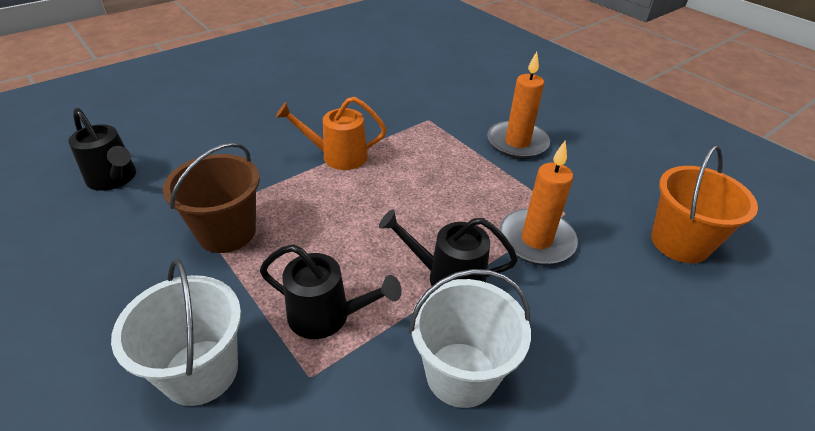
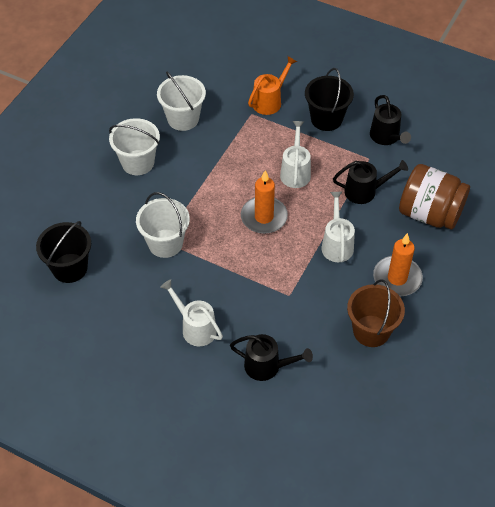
black bucket: none = 0 -> [36,221,91,283] [305,68,354,131] = 2
brown jar: none = 0 -> [399,164,470,230] = 1
orange bucket: [651,146,758,263] = 1 -> none = 0
white bucket: [111,259,241,406] [409,269,531,408] = 2 -> [109,118,160,175] [136,192,190,258] [157,72,206,131] = 3
white watering can: none = 0 -> [160,279,223,346] [280,121,311,188] [322,192,355,262] = 3

